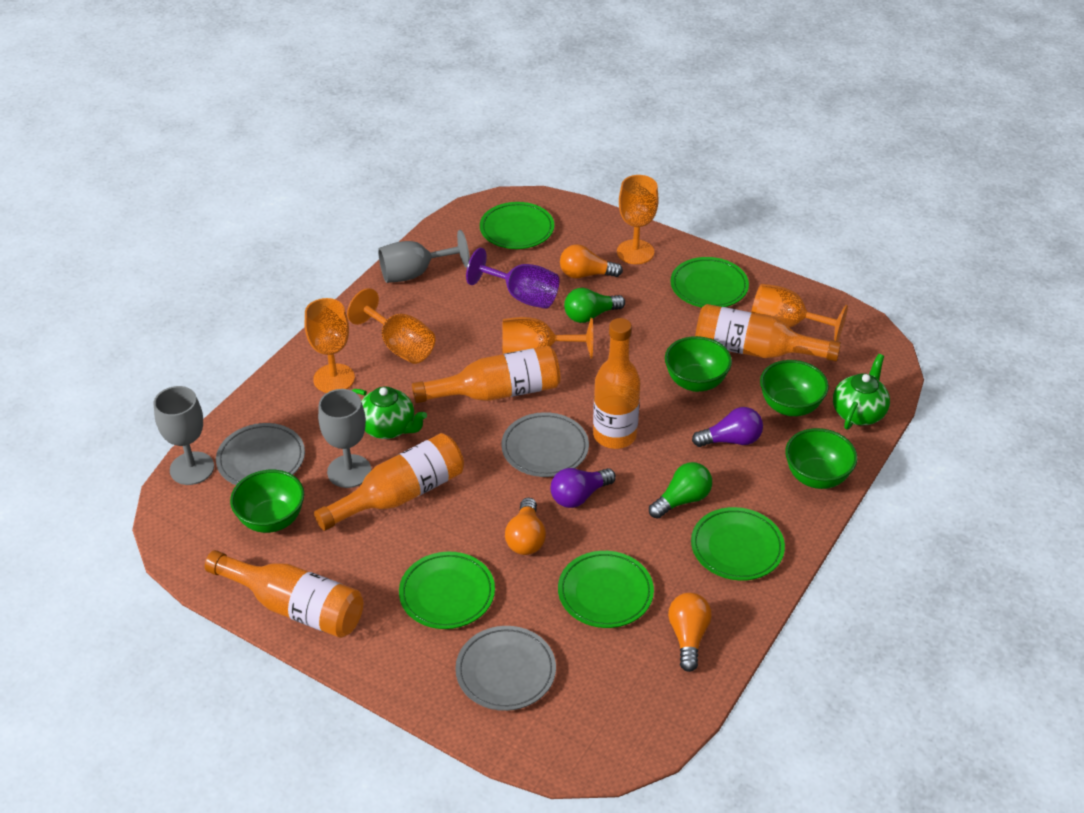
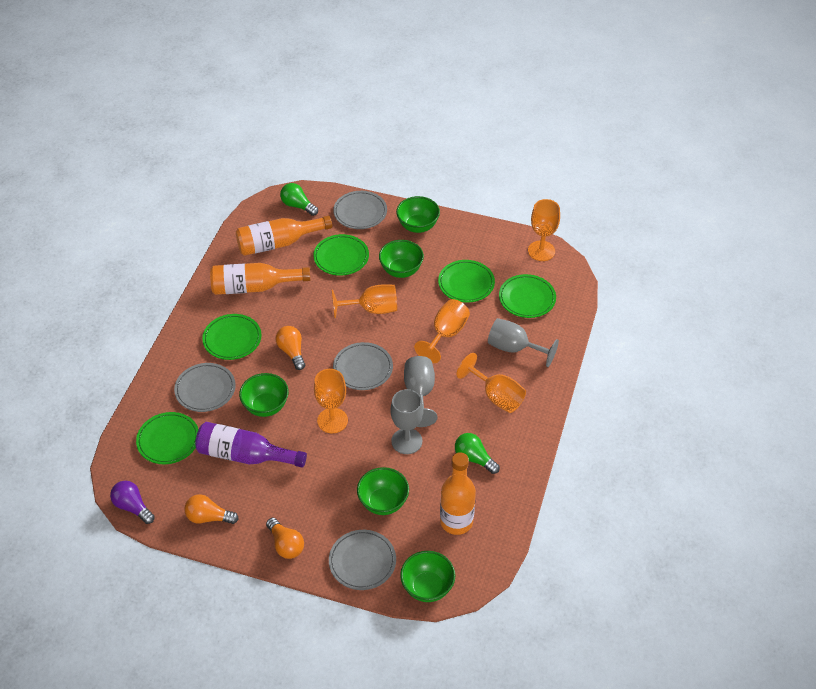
green bowl: [230,470,304,533] [665,336,732,392] [760,360,829,416] [785,428,857,489] = 4 -> [239,373,289,417] [357,467,409,515] [379,240,424,278] [396,196,440,233] [400,551,455,602] = 5
green teapot: [351,387,427,439] [833,354,890,430] = 2 -> none = 0
grey plate: [216,423,305,485] [455,626,556,711] [501,412,589,477] = 3 -> [174,363,236,412] [329,530,396,590] [333,191,387,229] [333,342,393,390] = 4
orange bottle: [205,550,363,638] [314,433,464,531] [412,346,560,403] [593,318,640,449] [695,304,841,361] = 5 -> [210,263,310,295] [236,215,332,256] [440,452,476,535] = 3
purple bottle: none = 0 -> [195,422,307,468] = 1
purple goblet: [466,248,559,309] = 1 -> none = 0
purple light bulb: [551,468,616,508] [692,407,763,447] = 2 -> [110,481,155,524] = 1

